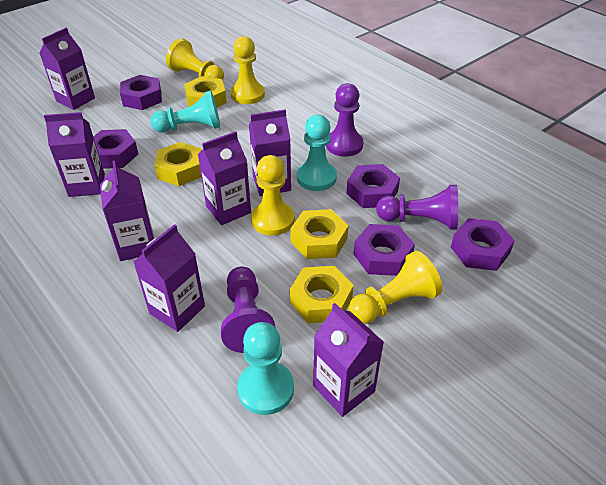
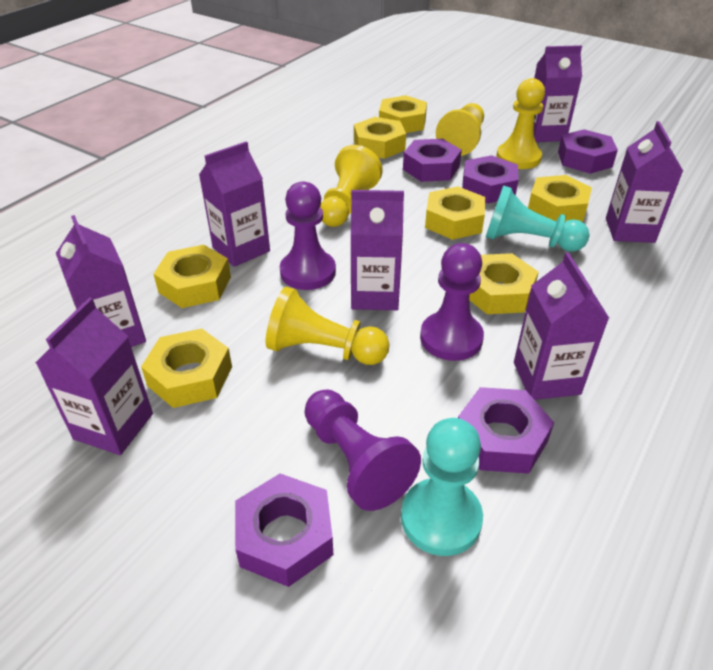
turquoise pawn: [150,91,220,132] [237,322,294,415] [297,115,337,191] = 3 -> [401,418,483,556] [486,185,590,252] = 2
yellow nut: [155,142,202,186] [184,76,227,107] [289,266,354,324] [290,209,349,259] = 4 -> [141,329,232,408] [154,245,231,308] [354,117,406,159] [379,95,427,133] [425,186,485,240] [469,253,539,314] [528,175,592,222] = 7

